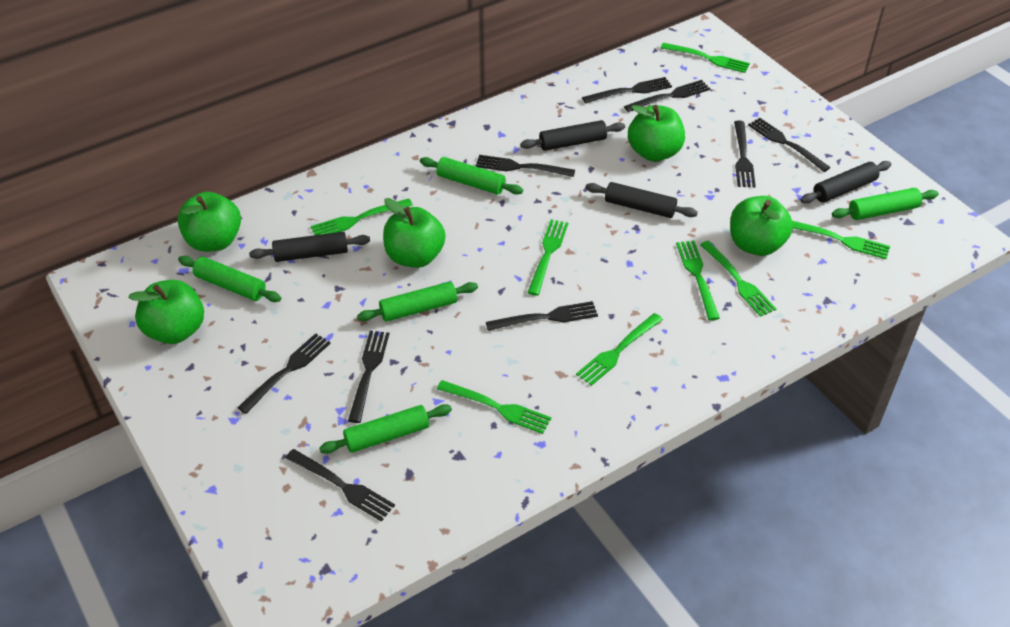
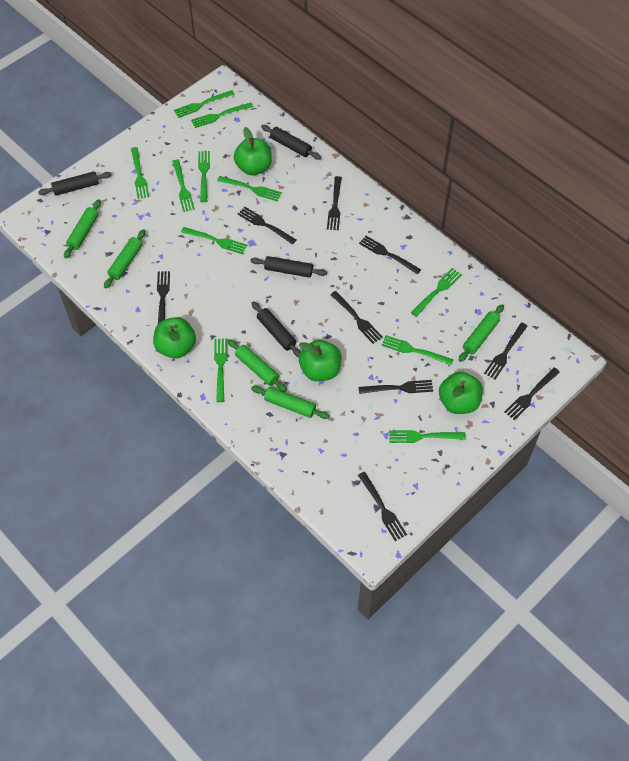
green apple: [128,280,204,344] [177,192,241,252] [383,198,446,268] [628,105,685,162] [730,196,793,256] = 5 -> [153,317,196,359] [234,127,272,175] [299,340,341,381] [439,372,483,414] = 4
green fork: [311,199,413,235] [437,380,551,434] [527,219,568,296] [576,313,663,386] [661,43,750,73] [676,240,720,320] [700,240,776,317] [792,221,890,259] = 8 -> [131,147,149,199] [172,159,195,212] [174,90,235,118] [181,227,247,254] [191,103,253,128] [198,151,210,202] [214,339,227,402] [217,176,282,201] [381,335,454,366] [389,430,466,443] [411,268,462,317] = 11

